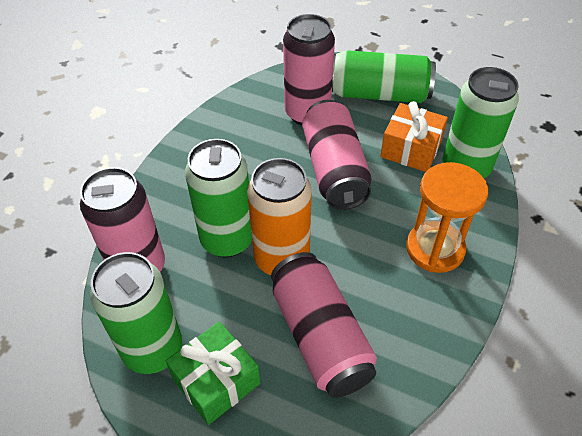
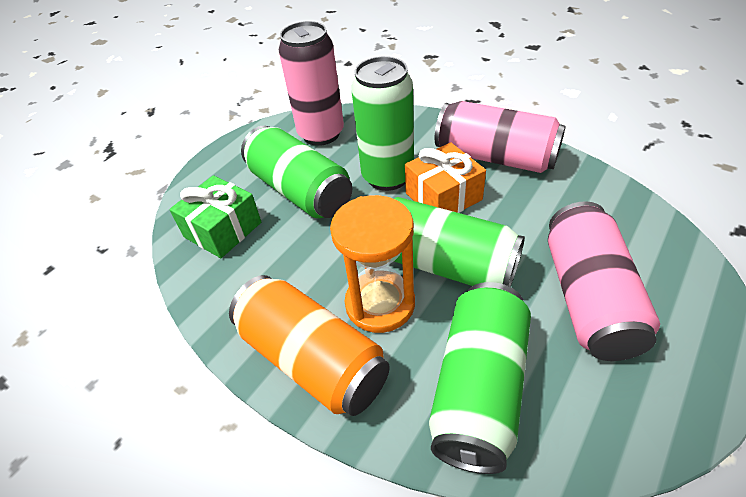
pink can: [80,167,165,272] [271,252,377,398] [283,14,335,125] [302,100,372,210] = 4 -> [279,21,344,146] [435,101,566,173] [548,201,660,361] = 3

